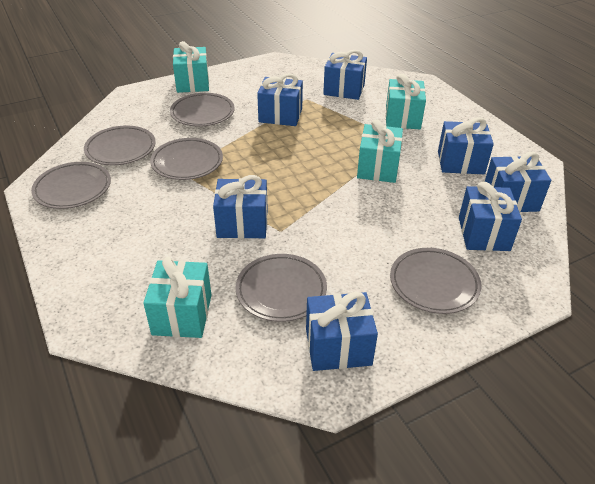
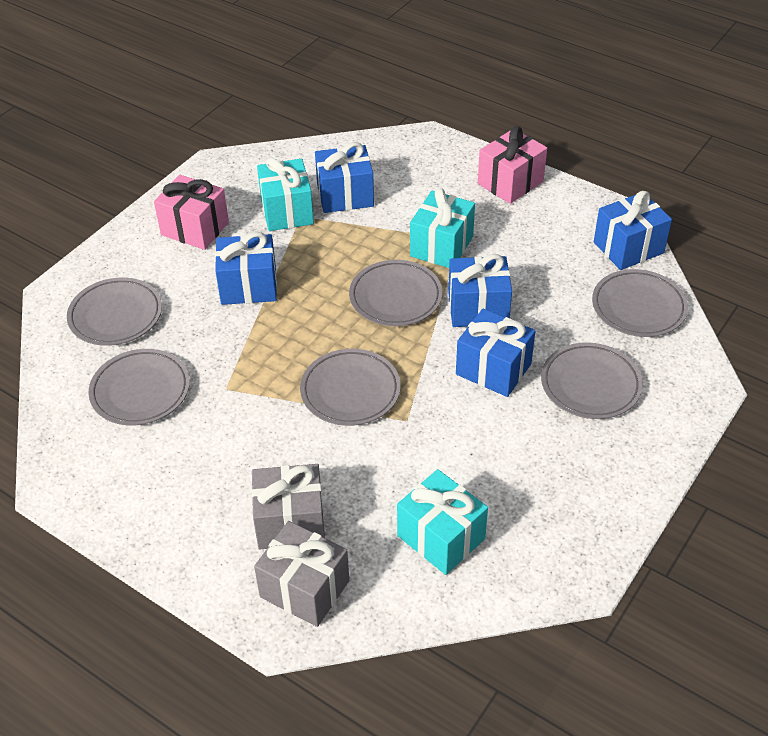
blue gift: [213,175,268,239] [257,73,303,126] [306,292,378,371] [323,50,367,100] [438,117,494,174] [459,182,522,251] [485,152,551,212] = 7 -> [215,232,277,305] [315,142,374,213] [448,254,512,327] [456,309,535,397] [594,191,672,270] = 5
grey gift: none = 0 -> [251,464,325,549] [254,521,349,627] = 2
pink gift: none = 0 -> [154,175,229,250] [478,126,547,204] = 2
turquoise gift: [143,257,211,338] [173,41,209,93] [357,119,403,183] [386,73,426,129] = 4 -> [257,158,314,231] [397,469,488,575] [410,188,475,268] = 3

